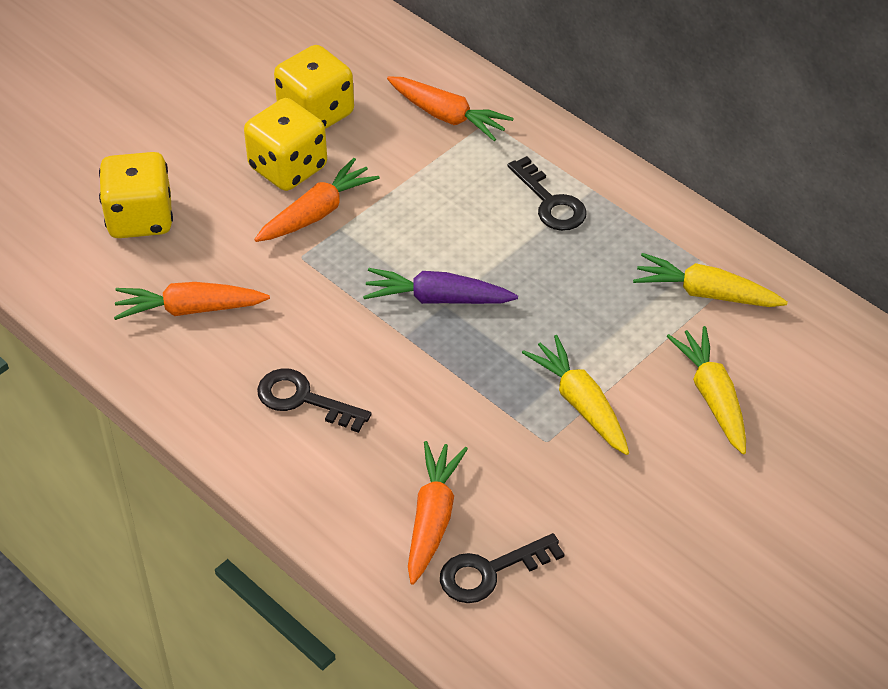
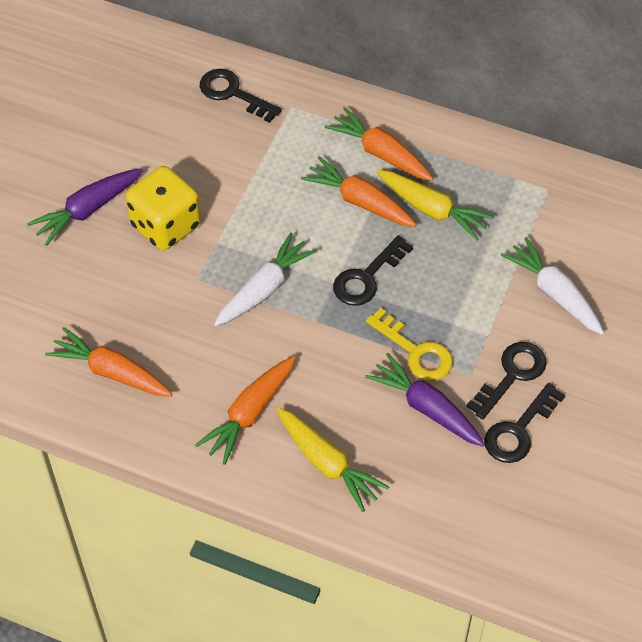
black key: [257,368,371,433] [440,533,564,603] [507,156,587,231] = 3 -> [200,69,282,123] [333,235,413,306] [466,342,547,420] [484,383,565,463] = 4
purple carrot: [363,268,518,304] = 1 -> [27,169,143,246] [365,353,485,447] = 2
white carrot: none = 0 -> [214,233,317,326] [501,237,604,335] = 2
yellow carrot: [522,335,629,455] [633,253,788,307] [667,326,746,454] = 3 -> [277,408,389,512] [377,170,494,241] = 2
yellow dice: [99,152,173,238] [244,98,327,191] [274,45,354,129] = 3 -> [126,166,201,250] = 1
yellow key: none = 0 -> [366,308,453,381] = 1

